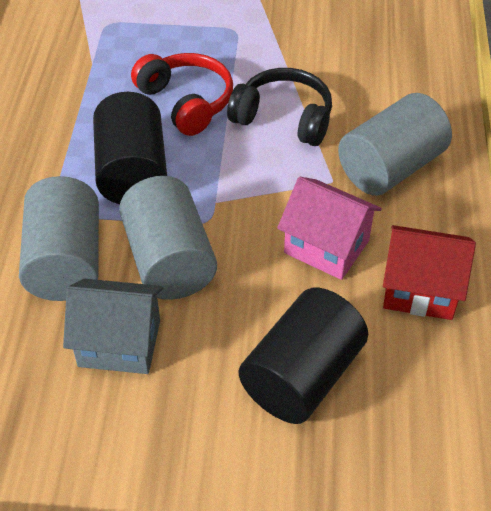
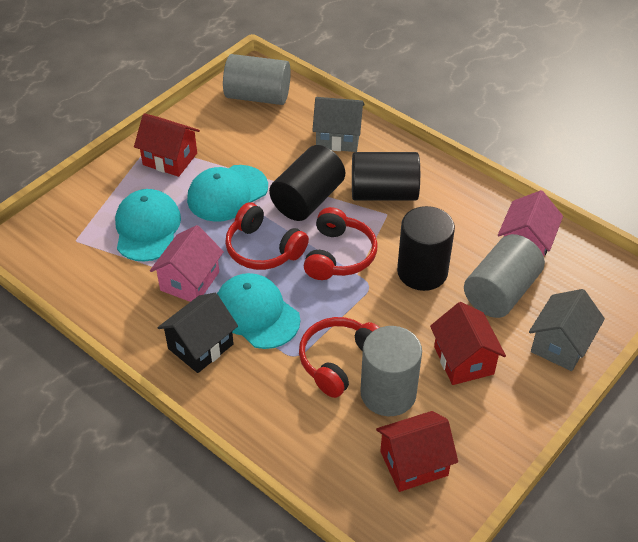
black cylinder: [93,92,167,204] [239,288,368,424] = 2 -> [269,145,345,221] [352,152,420,201] [397,206,455,291] = 3
black headphones: [227,68,332,146] = 1 -> none = 0
black house: none = 0 -> [158,293,238,373] = 1
grey house: [63,278,163,374] = 1 -> [312,97,365,152] [529,289,605,371] = 2
pink house: [277,177,382,280] = 1 -> [150,225,224,302] [498,190,563,256] = 2
red headphones: [131,53,233,136] = 1 -> [225,202,309,270] [299,317,380,398] [304,207,378,280] = 3
red house: [383,225,476,320] = 1 -> [134,113,200,177] [376,411,458,492] [430,302,506,385] = 3
turquoise cap: none = 0 -> [115,189,181,262] [187,165,268,222] [217,273,300,349] = 3

